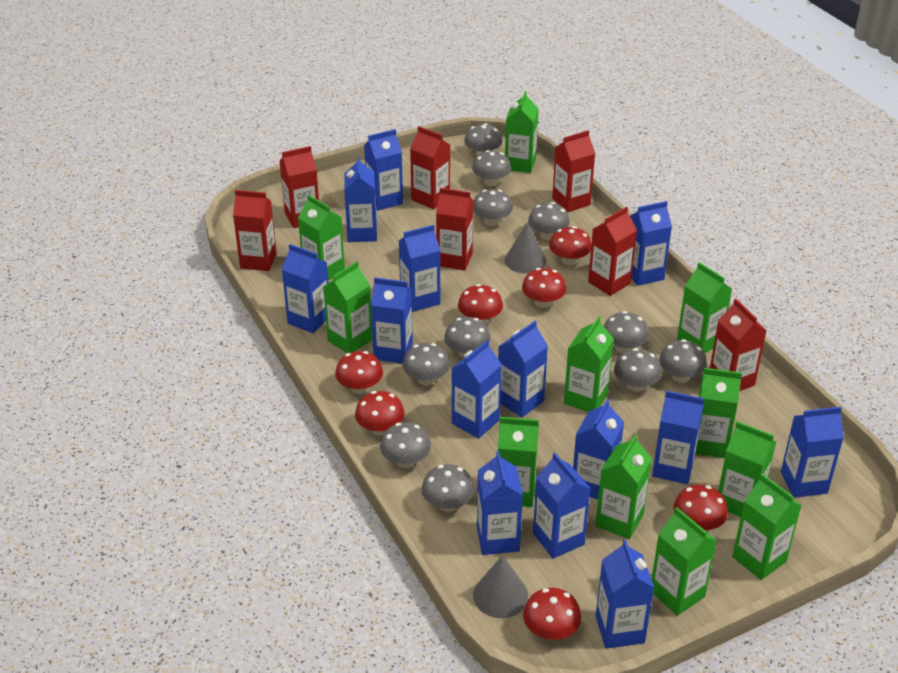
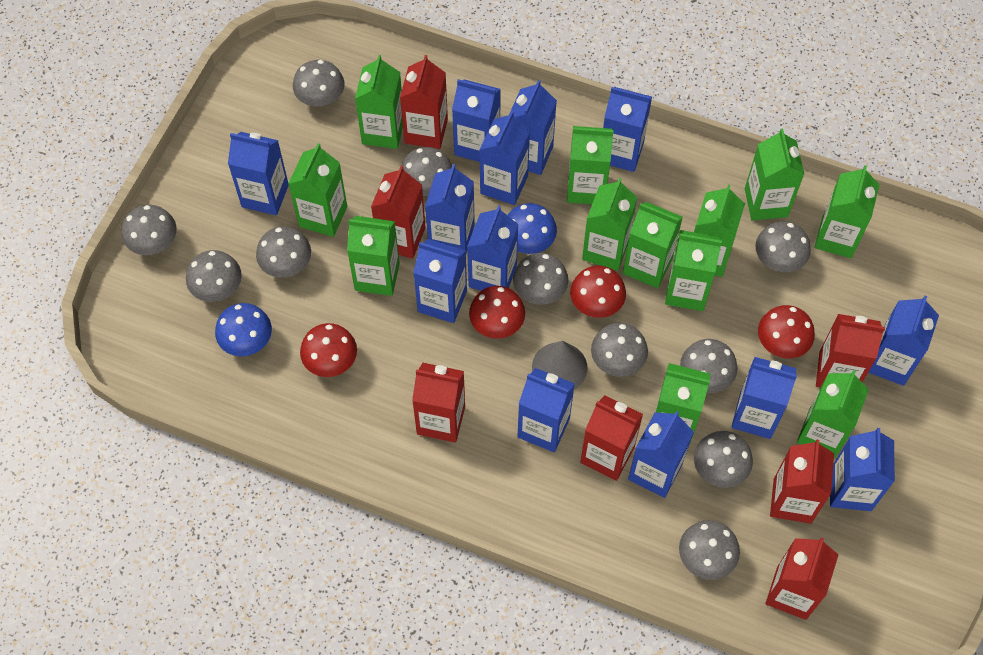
blue carton: [282,244,328,333] [344,157,377,242] [364,129,403,211] [371,277,413,364] [399,225,440,312] [452,340,502,439] [477,451,523,555] [498,321,548,418] [533,453,591,559] [573,399,624,500] [596,540,654,649] [630,201,672,286] [652,391,704,484] [781,407,844,498] = 14 -> [228,132,289,215] [413,239,467,323] [425,164,475,253] [452,79,501,162] [467,205,519,291] [479,111,530,205] [509,80,557,175] [517,368,575,452] [603,87,652,172] [628,411,694,498] [731,357,797,439] [830,428,895,511] [868,296,939,386] = 13
blue mushroom: none = 0 -> [215,303,272,356] [508,203,557,254] = 2
green carton: [298,195,345,280] [323,261,373,353] [498,417,539,507] [505,91,539,173] [564,316,614,412] [595,434,652,539] [652,507,717,616] [677,262,732,353] [695,368,742,458] [718,421,776,517] [732,474,802,580] = 11 -> [288,143,347,237] [347,216,400,296] [355,55,403,149] [567,126,613,204] [582,178,638,271] [623,202,683,288] [656,363,710,443] [665,230,722,311] [694,184,745,277] [745,128,804,220] [797,370,869,458] [815,165,880,258] = 12
grey cone: [473,555,528,618] [505,222,546,274] = 2 -> [532,341,587,389] = 1
red mushroom: [335,351,383,394] [355,391,405,436] [458,284,503,324] [522,268,566,308] [523,588,581,640] [549,226,591,265] [674,485,728,531] = 7 -> [300,323,357,377] [469,286,525,339] [570,266,626,318] [758,305,815,359] = 4

